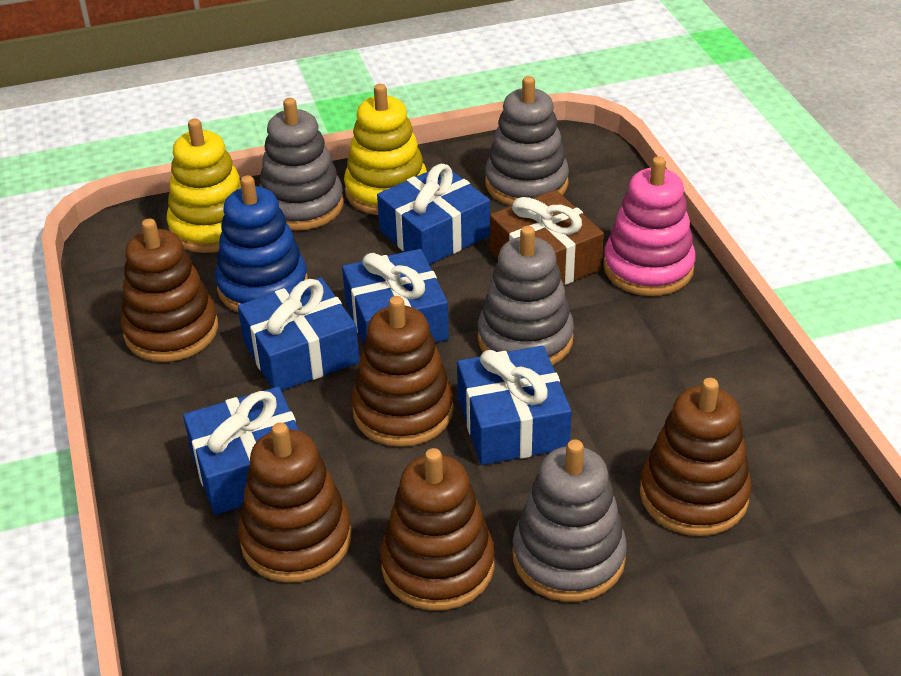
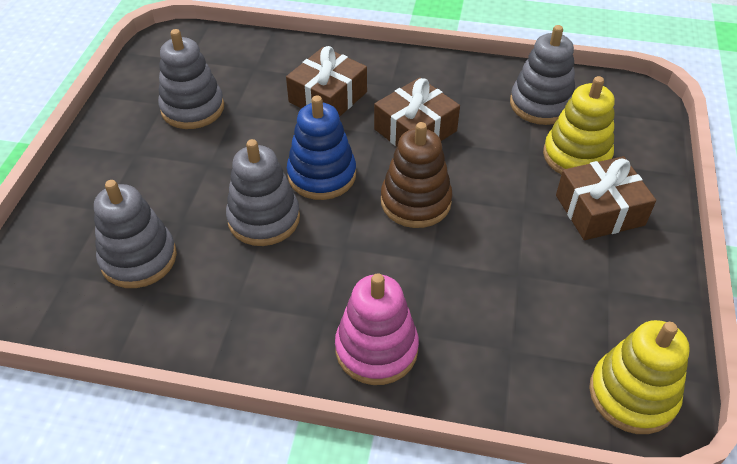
blue gift: [183,387,299,515] [238,277,360,391] [342,249,449,346] [377,164,490,265] [457,346,572,465] = 5 -> none = 0
brown gift: [490,190,604,285] = 1 -> [286,46,367,117] [374,78,460,147] [556,156,656,240] = 3
brown stacking toy: [121,219,218,362] [238,422,351,583] [352,296,454,447] [381,448,495,611] [640,378,752,536] = 5 -> [381,122,453,228] = 1

